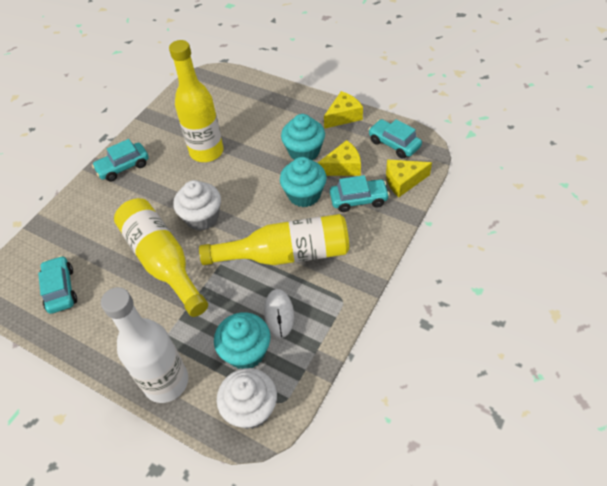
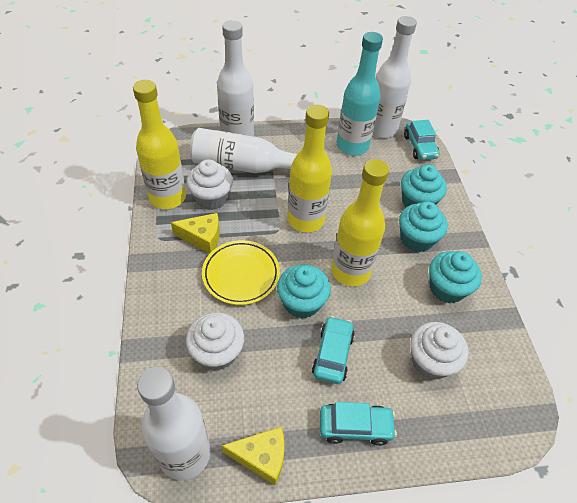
turquoise bottle: none = 0 -> [337,32,383,155] = 1
turquoise car: [38,256,77,314] [92,139,149,182] [330,175,390,212] [368,119,422,159] = 4 -> [312,316,355,384] [320,402,397,446] [404,120,440,160] = 3
turquoise cupcake: [214,312,271,369] [280,157,327,207] [281,114,325,160] = 3 -> [277,264,331,319] [399,201,448,252] [401,165,447,208] [429,251,482,303] = 4
white bottle: [101,287,188,403] = 1 -> [137,367,210,480] [190,128,297,173] [217,20,254,137] [372,16,417,138] = 4
white cupcake: [173,180,221,231] [217,368,277,429] = 2 -> [186,159,233,210] [186,313,244,371] [410,322,468,380] = 3
white mouse: [264,289,294,338] = 1 -> none = 0
yellow cheese: [318,140,361,176] [324,91,363,129] [386,159,432,197] = 3 -> [171,213,220,254] [222,426,285,485] = 2
yellow plate: none = 0 -> [202,240,280,305] = 1

